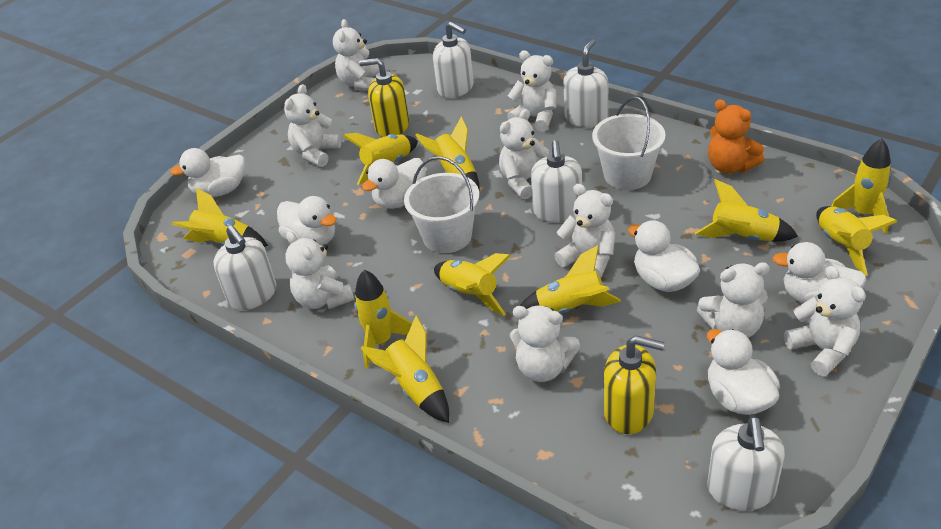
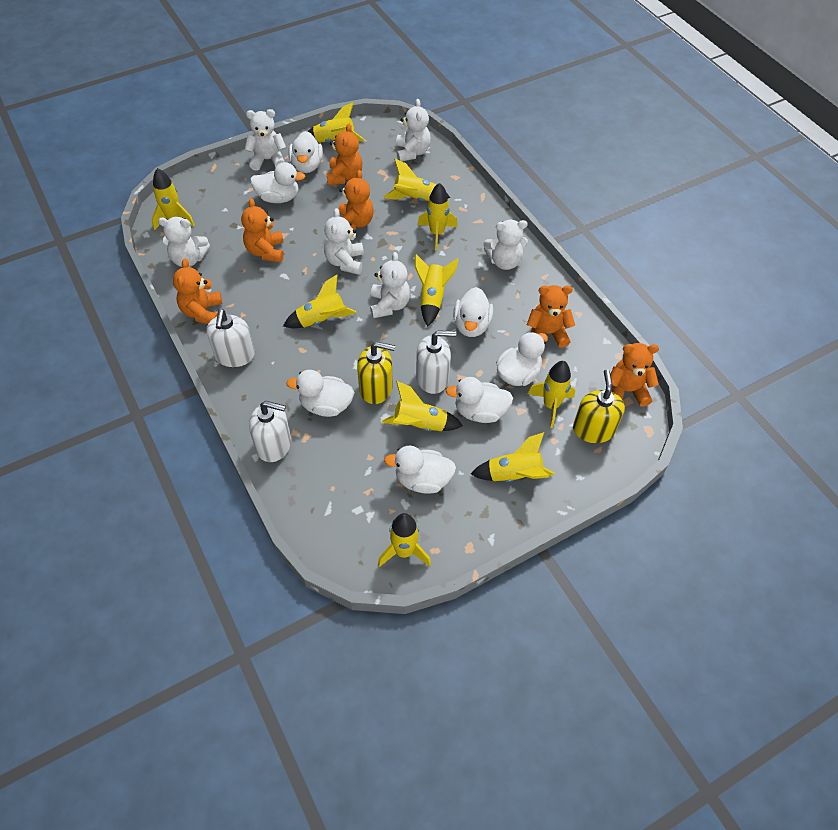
orange teddy bear: [708,99,764,173] = 1 -> [173,259,222,324] [241,198,284,262] [327,124,362,185] [339,170,374,230] [527,285,575,348] [610,343,659,407] = 6
white bucket: [404,156,479,253] [592,96,666,190] = 2 -> none = 0
white duck: [170,148,245,197] [277,196,337,246] [362,158,426,209] [628,220,700,292] [707,329,780,415] [772,242,867,304] = 6 -> [250,162,306,203] [286,370,355,417] [288,131,323,173] [384,446,456,494] [446,377,513,423] [453,287,493,337] [496,332,548,386] = 7
white soap dispenser: [213,225,276,310] [433,22,474,98] [531,140,582,223] [563,39,608,128] [707,417,785,511] = 5 -> [206,309,255,367] [249,401,291,462] [416,331,456,394] = 3
white teddy bear: [284,84,341,167] [285,231,354,309] [333,19,380,90] [499,109,550,199] [507,50,557,132] [510,306,580,382] [554,184,615,278] [697,262,770,338] [784,266,866,376] = 9 -> [158,217,210,267] [245,109,286,171] [324,208,364,275] [370,252,410,318] [396,99,431,161] [483,220,528,270] = 6

